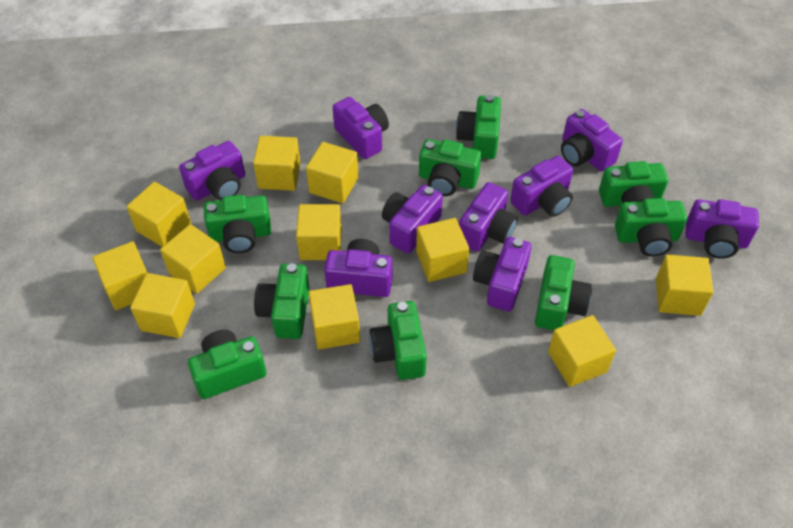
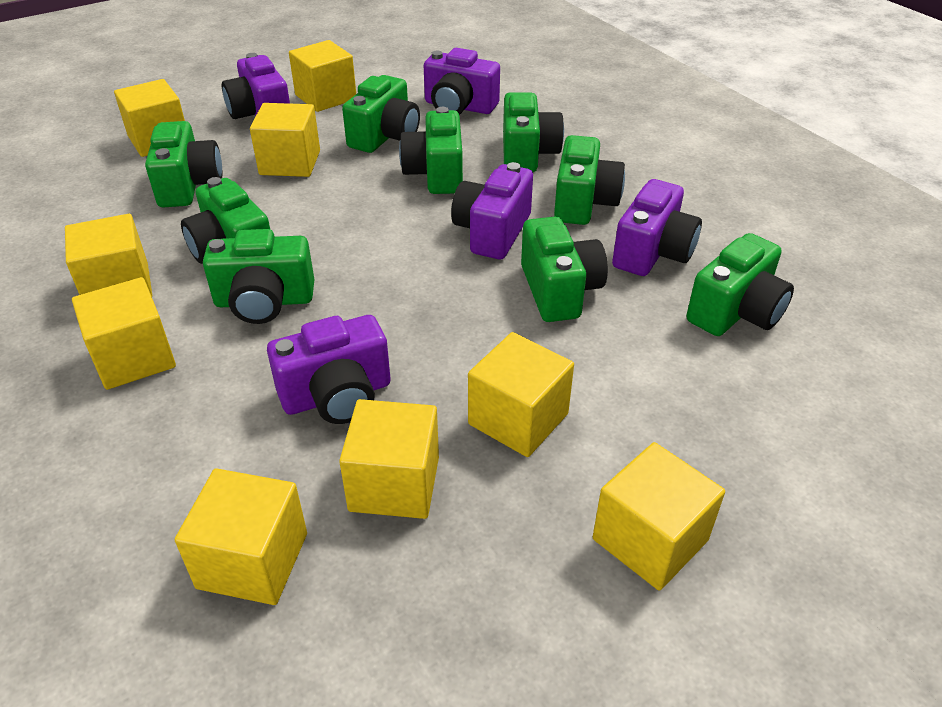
purple camera: [179,141,245,201] [324,239,392,297] [333,97,389,159] [382,185,443,254] [459,182,518,252] [473,237,532,312] [510,156,573,217] [561,109,623,171] [686,199,759,259] = 9 -> [222,53,290,119] [267,315,391,424] [424,48,500,115] [451,162,533,259] [612,179,702,276] = 5
yellow cube: [93,241,147,310] [126,182,191,247] [130,273,195,338] [160,224,226,294] [253,136,301,191] [296,204,342,260] [306,142,358,203] [308,284,360,350] [416,218,470,282] [548,315,616,387] [656,255,714,316] = 11 -> [65,214,152,296] [72,277,176,390] [114,79,185,157] [175,468,307,605] [250,103,320,177] [289,40,356,112] [339,399,439,519] [468,332,574,457] [593,442,725,590] = 9

